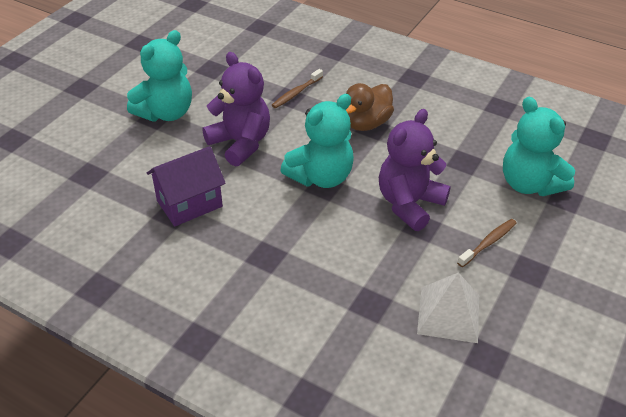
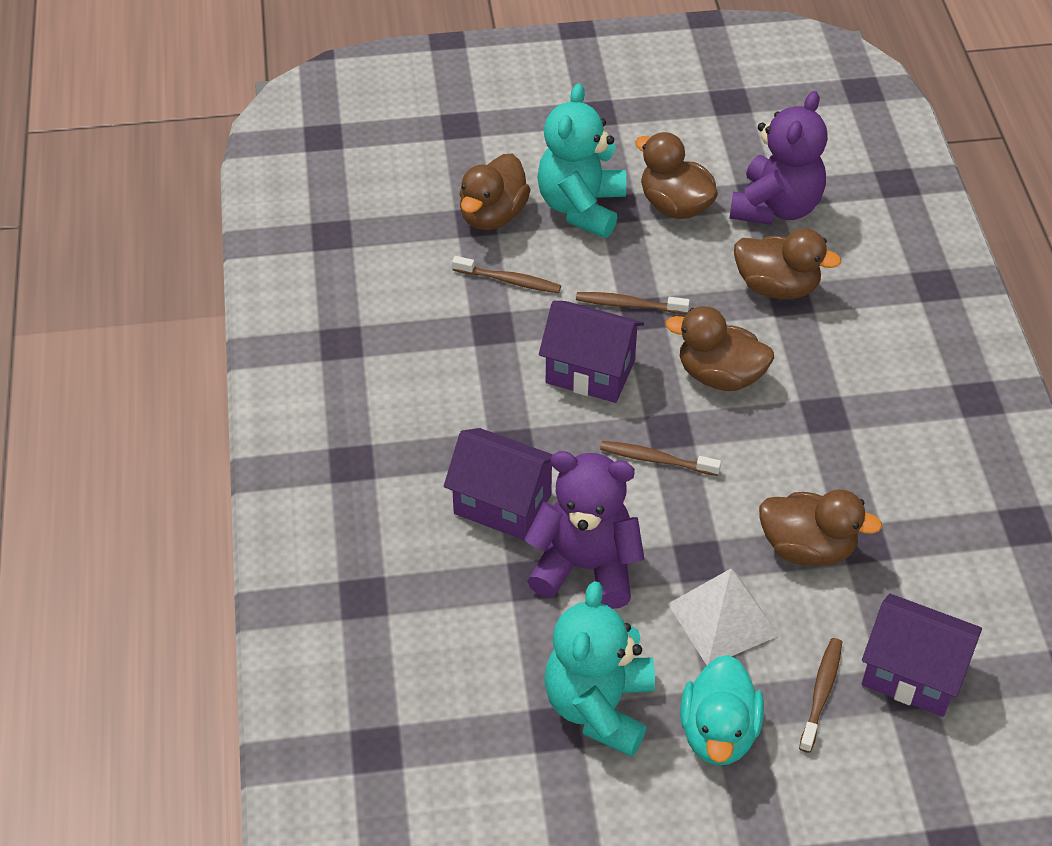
brown duck: [346,83,394,131] = 1 -> [459,154,531,230] [635,132,718,219] [666,306,774,391] [734,229,841,299] [759,489,882,566] = 5
brown toothbrush: [272,69,323,108] [457,219,516,267] = 2 -> [452,256,561,293] [576,292,690,314] [600,441,721,476] [799,638,842,753] = 4
purple house: [146,146,226,227] = 1 -> [444,428,553,540] [539,301,644,403] [862,593,982,717] = 3
turquoise duck: none = 0 -> [680,655,764,765] = 1
turquoise teddy bear: [127,30,192,122] [280,94,354,188] [503,97,575,196] = 3 -> [537,83,626,238] [544,581,655,757] = 2

